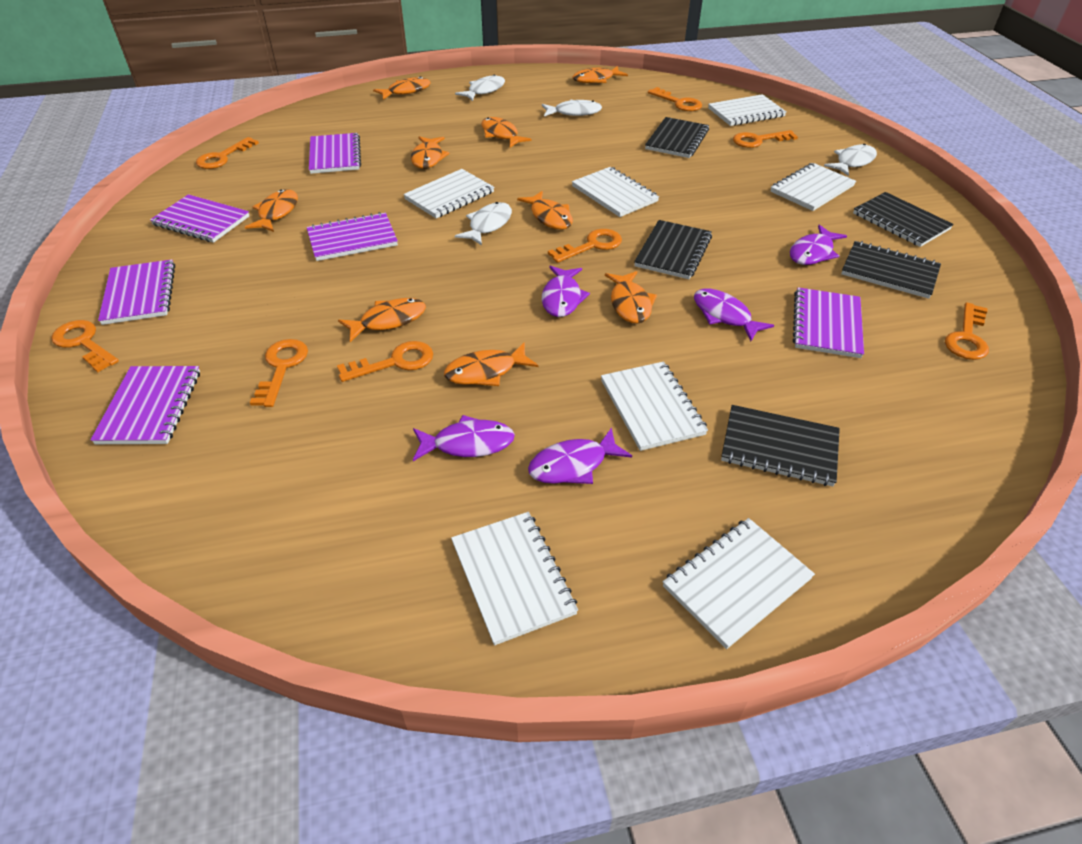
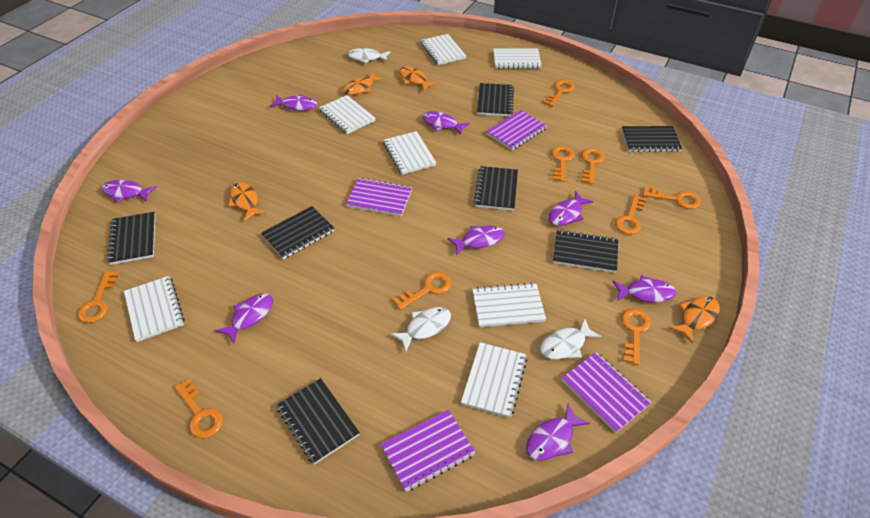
black notebook: [634,220,712,279] [645,117,709,158] [721,405,840,486] [841,241,941,299] [853,192,954,247] = 5 -> [107,212,155,265] [261,206,334,259] [276,378,360,465] [474,166,518,211] [477,83,514,116] [553,230,618,273] [622,126,682,152] = 7
orange fish: [245,189,298,232] [338,298,426,342] [373,76,431,100] [411,136,449,169] [444,342,538,386] [481,117,532,147] [517,191,573,230] [572,66,628,83] [605,271,657,324] = 9 -> [228,182,266,221] [343,72,384,95] [399,66,437,91] [669,296,720,344] = 4
orange key: [51,320,119,372] [196,137,259,169] [250,339,308,407] [337,341,433,382] [548,229,622,263] [648,87,702,111] [733,130,798,148] [945,302,989,360] = 8 -> [78,271,120,323] [175,378,223,439] [392,272,451,310] [543,80,575,107] [551,146,574,182] [581,148,605,184] [615,195,647,235] [621,309,651,365] [643,187,701,209] = 9
purple fish: [413,415,515,461] [528,427,632,484] [542,266,590,317] [694,289,774,341] [790,225,847,265] = 5 -> [101,180,157,203] [215,293,273,344] [270,94,317,111] [422,111,470,135] [447,226,505,256] [526,404,590,461] [549,191,594,226] [612,275,676,302] = 8
purple notebook: [91,366,200,444] [98,260,175,325] [150,194,249,243] [306,212,398,261] [309,133,361,174] [793,287,864,358] = 6 -> [346,178,412,216] [381,410,476,492] [486,110,547,150] [562,352,652,433] = 4
white fish: [455,74,505,101] [455,202,512,246] [542,100,602,116] [824,144,877,176] = 4 -> [347,48,390,63] [390,307,451,352] [540,319,602,359] = 3

